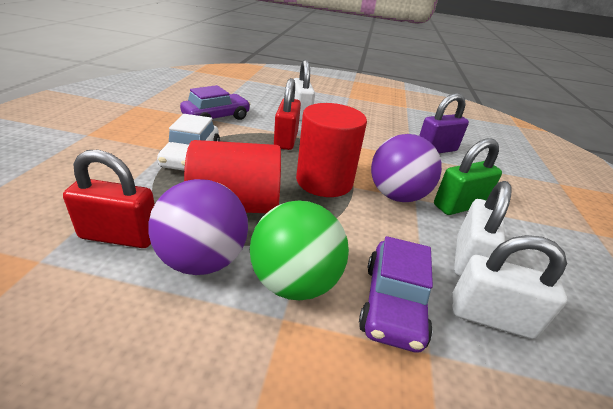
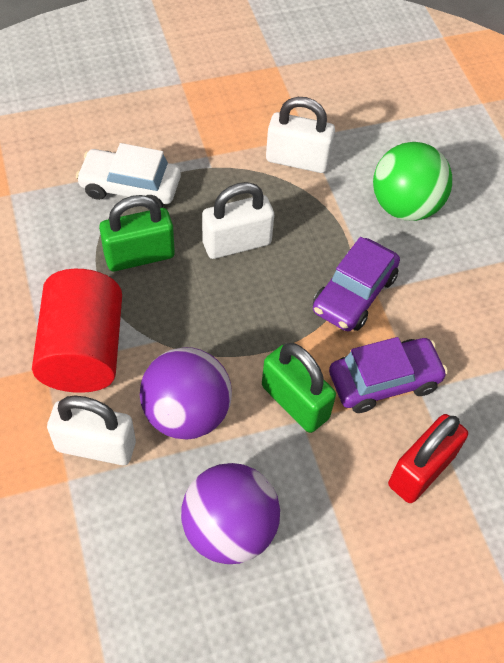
green padlock: [434,138,502,215] = 1 -> [99,195,175,271] [262,343,336,433] = 2
purple padlock: [419,93,469,153] = 1 -> none = 0
red cylinder: [184,140,281,213] [296,103,367,197] = 2 -> [32,269,122,393] = 1
red padlock: [63,150,155,248] [274,78,301,150] = 2 -> [388,414,468,503] = 1

